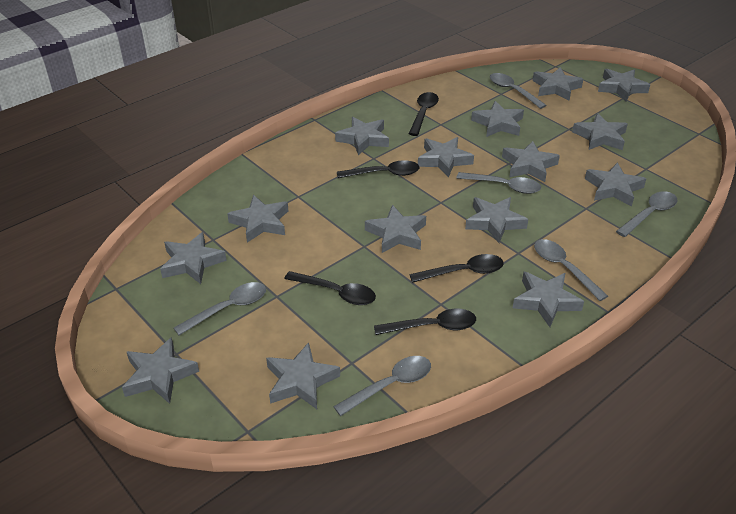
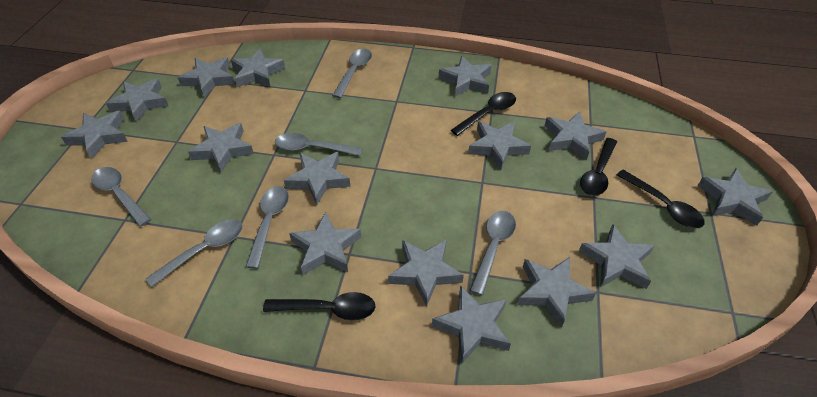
black spoon: [284,271,376,305] [337,160,420,178] [374,309,476,335] [409,92,439,136] [409,254,504,283] = 5 -> [263,292,376,320] [451,92,516,136] [580,138,617,196] [617,170,705,228] = 4

